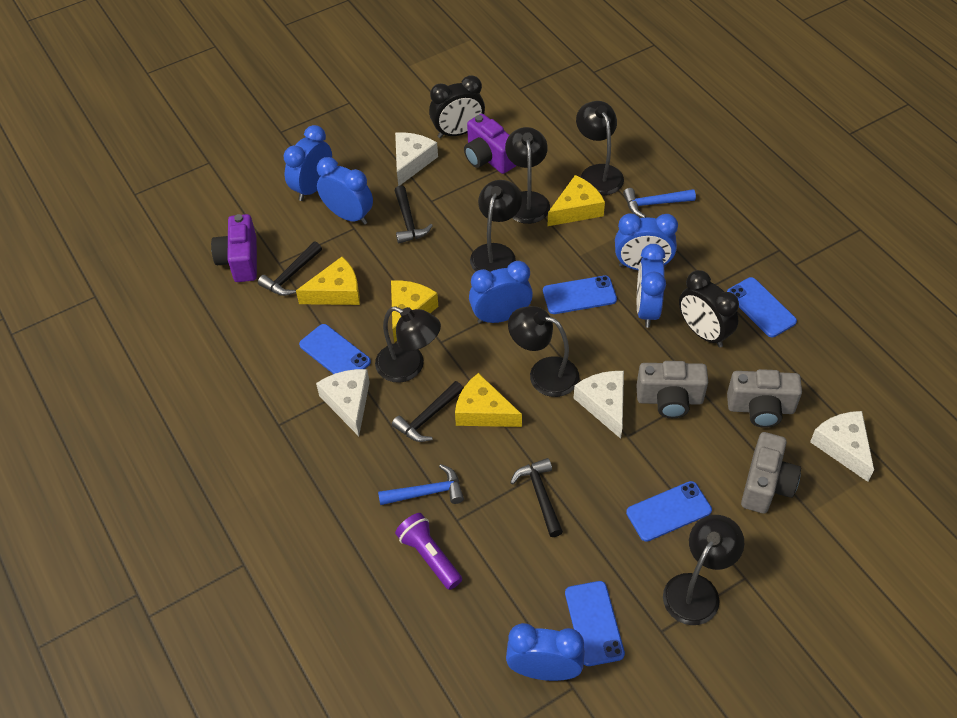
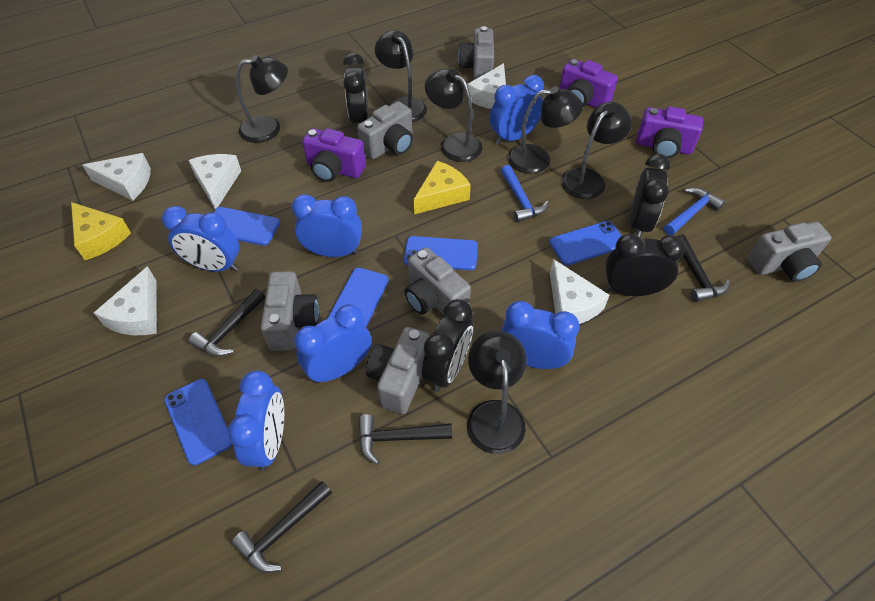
black clock: [429,75,485,138] [679,270,739,347] = 2 -> [343,53,369,126] [422,299,473,392] [605,234,685,296] [630,154,670,238] = 4
grey camera: [636,361,708,418] [727,369,802,428] [741,432,801,514] = 3 -> [261,271,319,351] [357,101,413,160] [366,327,430,414] [404,247,471,315] [458,26,494,80] [748,222,831,282] = 6
purple camera: [211,214,257,282] [464,114,517,174] = 2 -> [302,128,366,182] [559,59,618,108] [636,106,703,158] = 3
purple flashlight: [395,513,462,590] = 1 -> none = 0
white cheese: [316,369,370,436] [395,132,438,186] [574,371,624,439] [810,411,874,482] = 4 -> [82,153,151,201] [94,266,157,335] [188,154,241,210] [467,63,506,109] [550,259,609,324] = 5
yellow cheese: [296,257,360,305] [391,280,438,343] [455,373,522,427] [548,175,605,226] = 4 -> [71,202,131,260] [413,161,471,214] = 2

